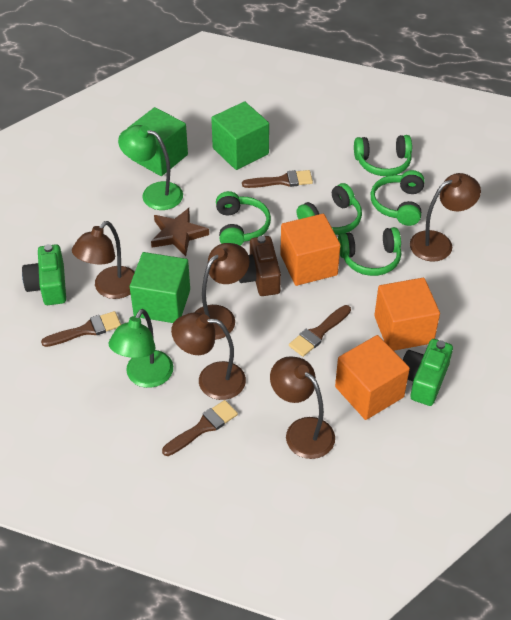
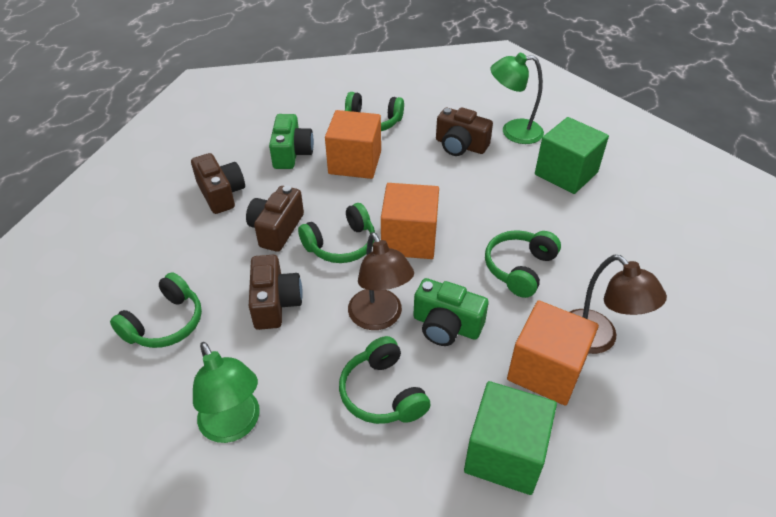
brown brush: [41,311,121,347] [162,400,238,456] [242,170,313,188] [289,305,351,357] = 4 -> none = 0
brown camera: [239,236,281,296] = 1 -> [191,153,245,214] [246,185,304,252] [249,255,303,330] [436,107,493,156] = 4
brown lamp: [72,221,135,299] [171,312,246,400] [195,243,250,340] [270,356,335,459] [410,173,481,261] = 5 -> [348,232,414,330] [570,255,667,354] = 2
brown star: [151,208,209,256] = 1 -> none = 0
green cube: [128,107,188,176] [130,252,190,323] [211,102,269,170] = 3 -> [464,381,557,495] [535,117,609,194] = 2

